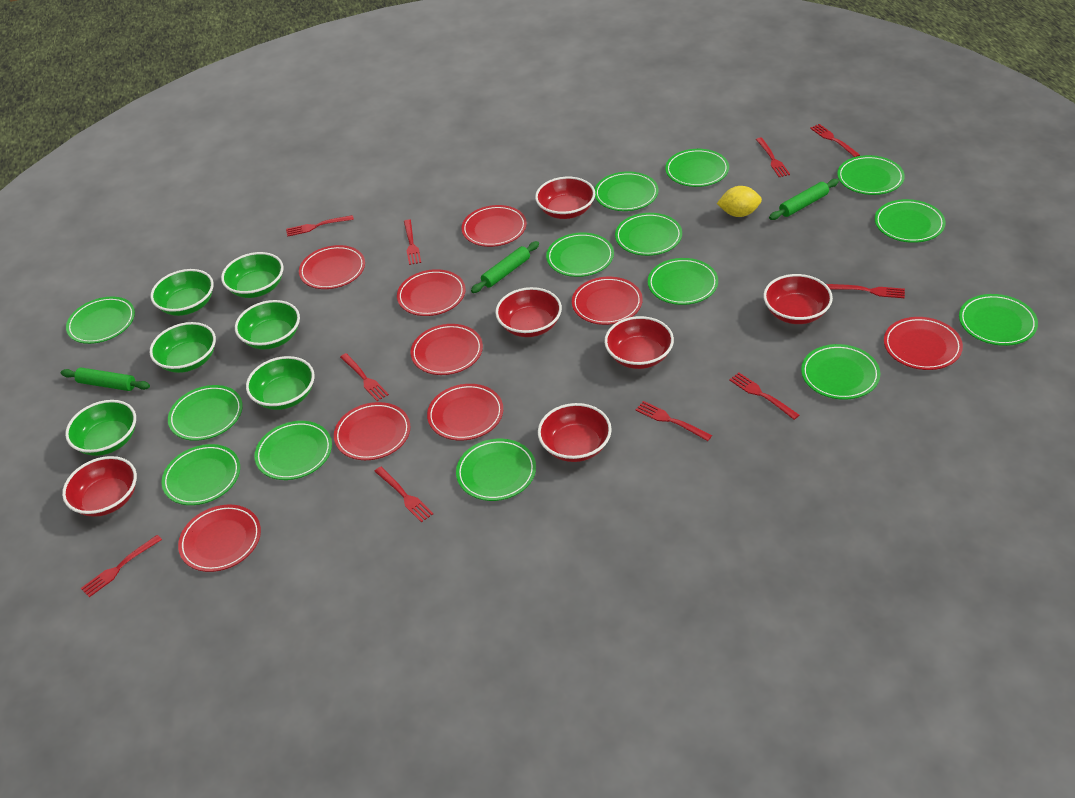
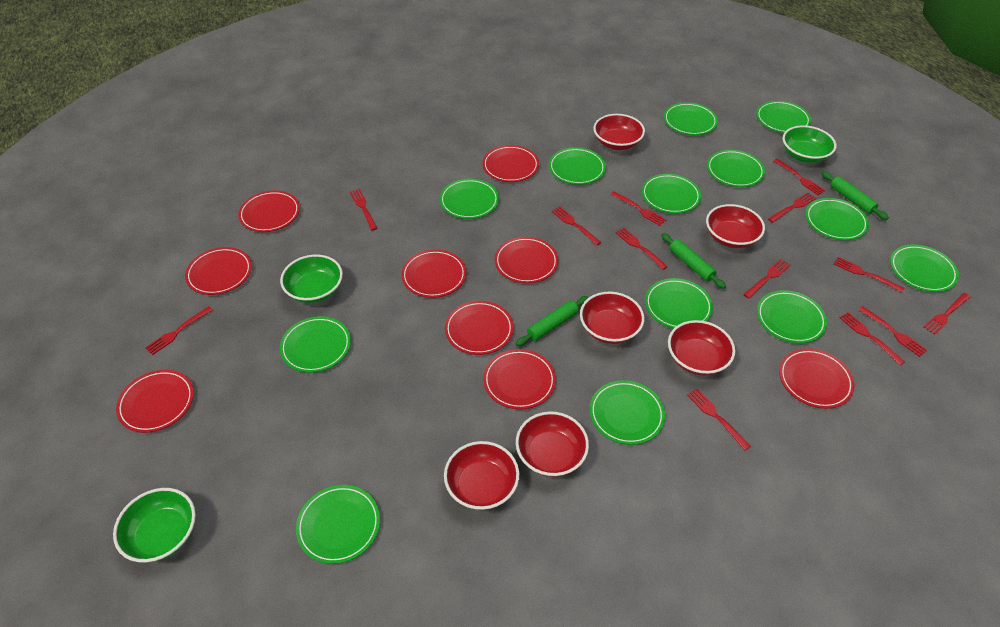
green bowl: [65,400,136,456] [150,322,216,373] [151,269,214,316] [221,252,284,298] [235,300,300,349] [246,356,315,410] = 6 -> [113,488,196,563] [280,255,343,303] [783,125,836,163] = 3
green plate: [66,296,135,344] [162,444,240,505] [168,385,243,441] [254,421,332,480] [456,439,536,501] [546,232,614,277] [595,171,659,211] [615,213,682,256] [648,258,718,305] [665,149,729,187] [801,344,880,400] [837,155,905,195] [875,199,946,243] [959,294,1038,346] = 14 -> [280,316,351,373] [296,485,380,564] [440,179,499,219] [549,147,606,185] [590,380,665,445] [642,174,701,214] [645,278,713,329] [664,102,718,135] [707,150,765,187] [756,101,811,133] [757,290,827,343] [805,198,869,240] [890,244,959,292] = 13
red fork: [81,535,162,597] [286,215,354,237] [340,353,389,401] [374,467,433,522] [404,219,421,265] [635,401,712,441] [729,372,799,420] [756,137,790,177] [810,124,860,157] [826,284,905,298] = 10 -> [145,306,213,355] [350,189,378,231] [552,207,601,246] [610,191,666,226] [615,228,668,270] [687,388,751,450] [743,259,791,299] [768,192,816,223] [773,159,825,195] [834,257,904,293] [840,312,905,365] [858,306,927,357] [923,293,970,335] = 13
yellow lemon: [717,186,762,217] = 1 -> none = 0

